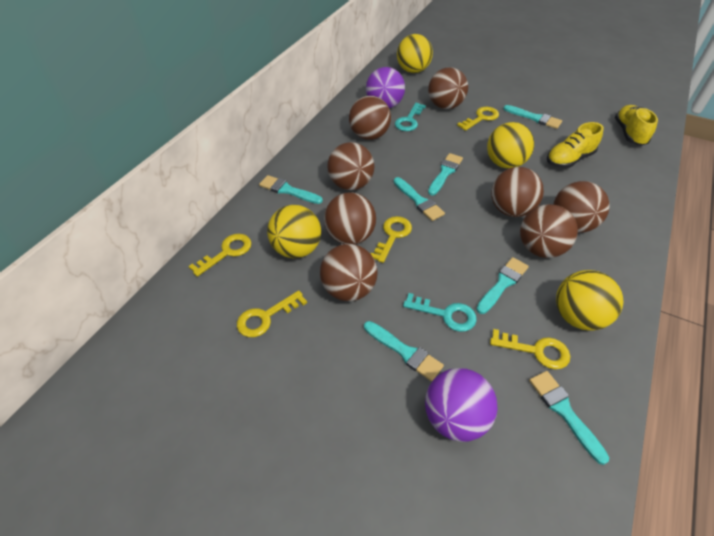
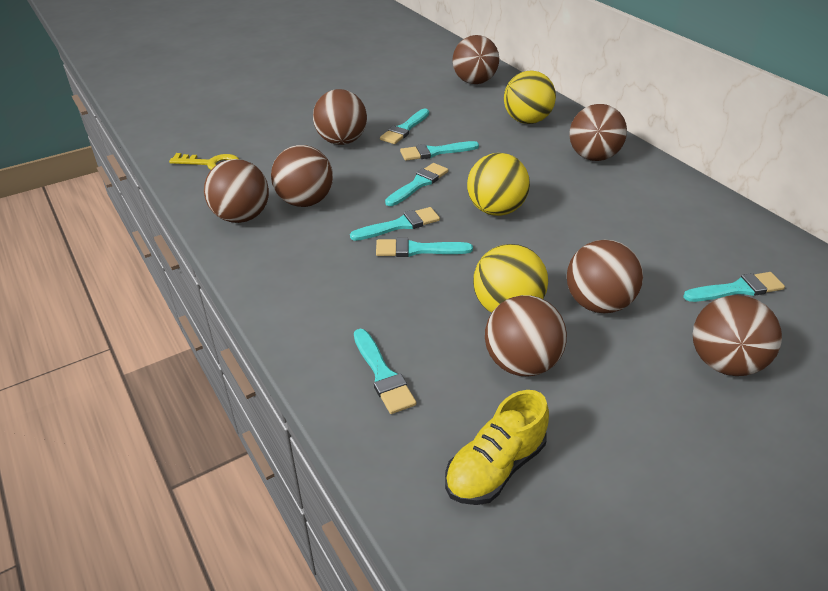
purple ball: [366,67,405,108] [425,368,498,442] = 2 -> none = 0
turquoise key: [395,103,426,131] [403,293,477,332] = 2 -> none = 0
yellow ball: [267,205,321,258] [397,34,433,73] [487,122,534,169] [556,270,623,331] = 4 -> [467,153,530,216] [473,244,548,313] [504,70,556,124] = 3
yellow key: [188,234,252,277] [237,290,307,337] [371,216,412,263] [457,107,499,131] [490,329,570,369] = 5 -> [169,153,239,170] = 1
yellow shoe: [547,122,604,168] [615,105,658,146] = 2 -> [445,390,549,505] = 1

